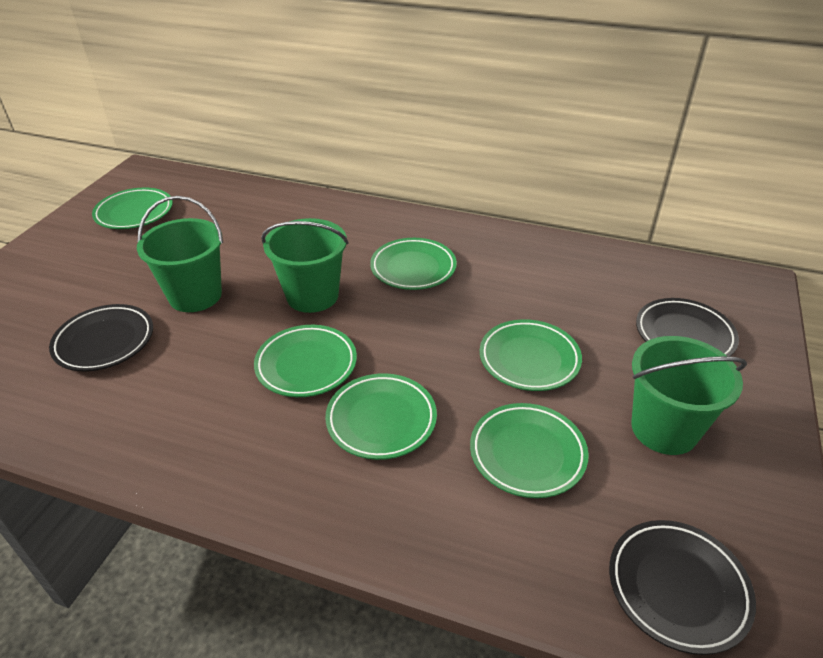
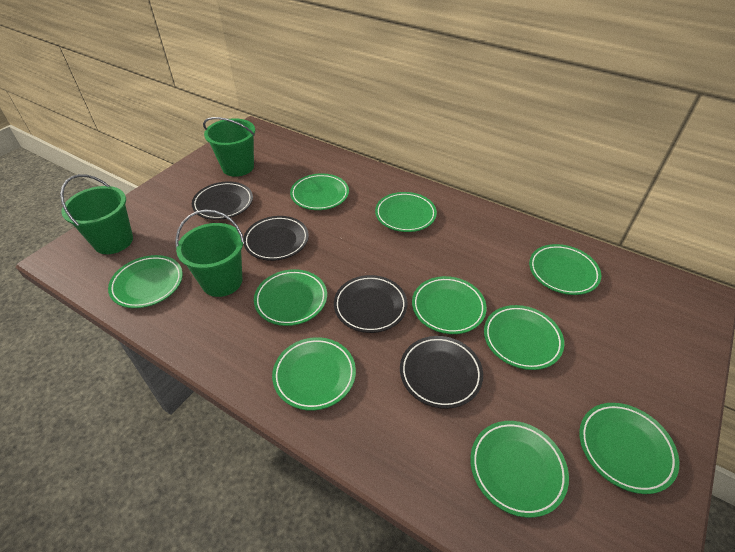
black plate: [49,304,153,371] [609,520,756,655] [636,298,739,357] = 3 -> [192,182,253,220] [243,216,309,261] [334,275,407,333] [400,336,483,409] = 4
green plate: [92,188,173,229] [254,325,357,397] [325,373,437,460] [370,238,457,290] [470,403,589,498] [480,319,582,391] = 6 -> [108,255,183,308] [254,269,327,326] [272,337,356,410] [290,173,349,210] [375,192,437,232] [412,276,487,334] [470,421,569,518] [484,305,564,370] [529,244,601,295] [579,403,679,494] = 10

